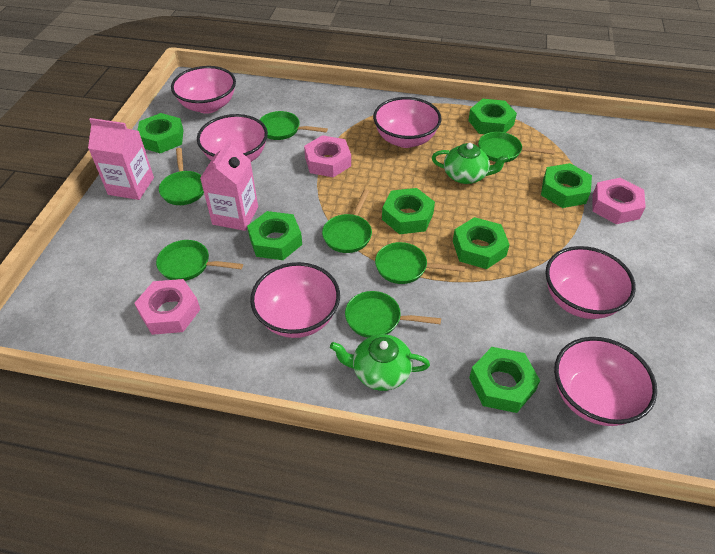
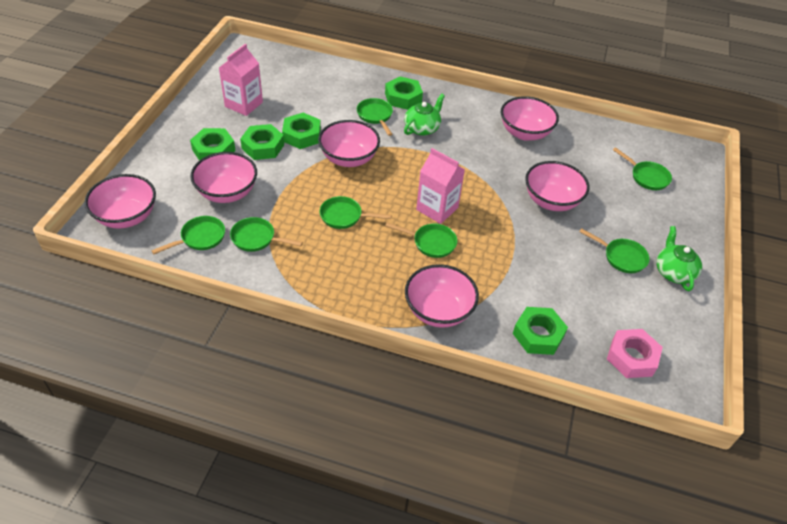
green nut: [137,113,184,154] [247,211,302,260] [382,188,435,234] [453,217,510,269] [468,99,517,134] [469,347,540,413] [541,163,592,208] = 7 -> [190,128,236,160] [240,124,284,160] [282,113,321,149] [385,77,423,110] [513,307,568,355] = 5
pink nut: [134,279,201,335] [304,135,351,177] [593,178,646,224] = 3 -> [607,329,663,378] = 1

